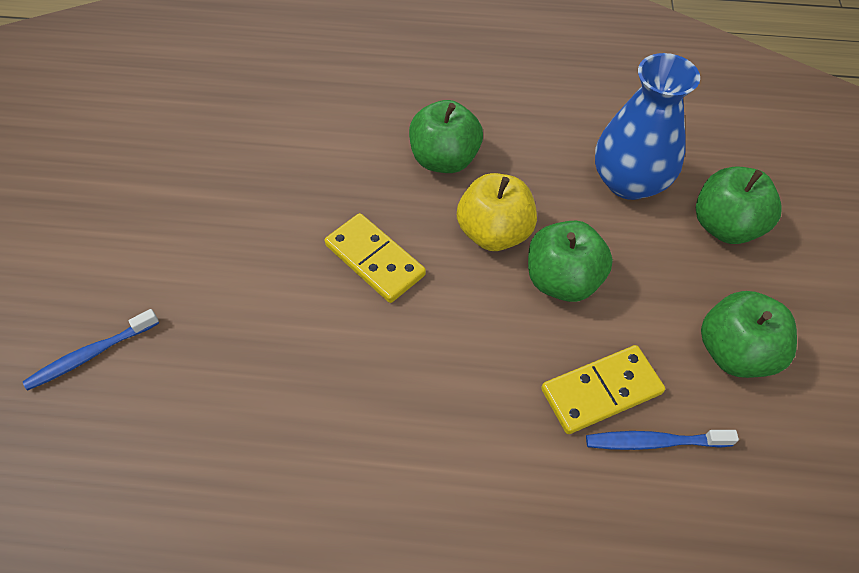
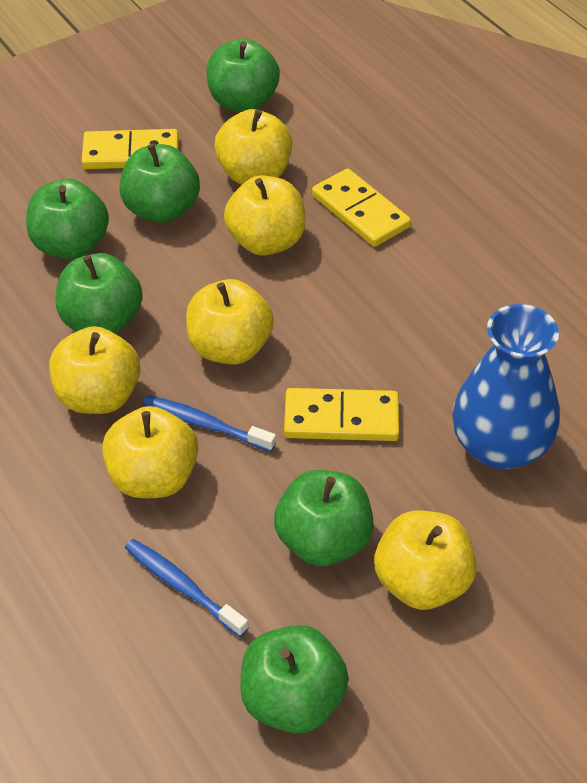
green apple: [409,100,483,173] [528,221,613,302] [696,166,782,244] [701,291,797,378] = 4 -> [26,179,109,259] [56,253,143,334] [119,144,200,223] [206,39,280,112] [240,625,349,734] [274,470,374,566] = 6
yellow apple: [457,173,537,251] = 1 -> [49,326,140,414] [102,406,198,498] [186,279,274,365] [214,109,292,185] [224,175,305,256] [374,510,477,610] = 6
yellow domino: [325,213,426,303] [541,345,665,434] = 2 -> [81,129,179,169] [284,388,399,441] [312,168,411,247] = 3

